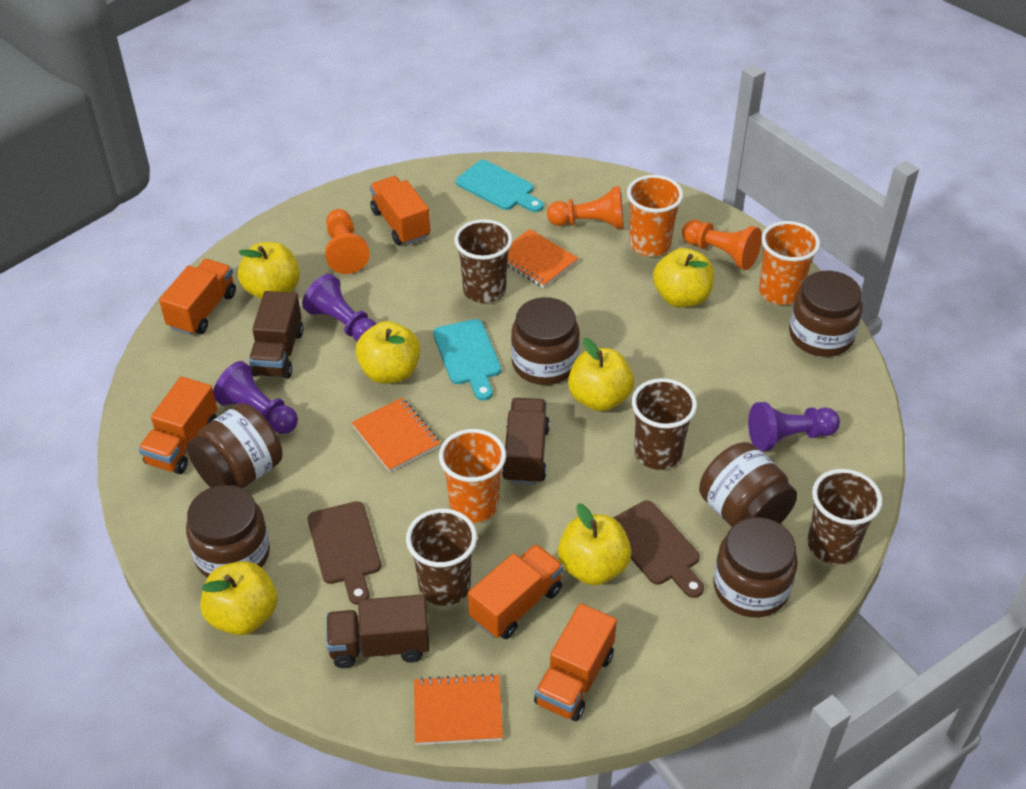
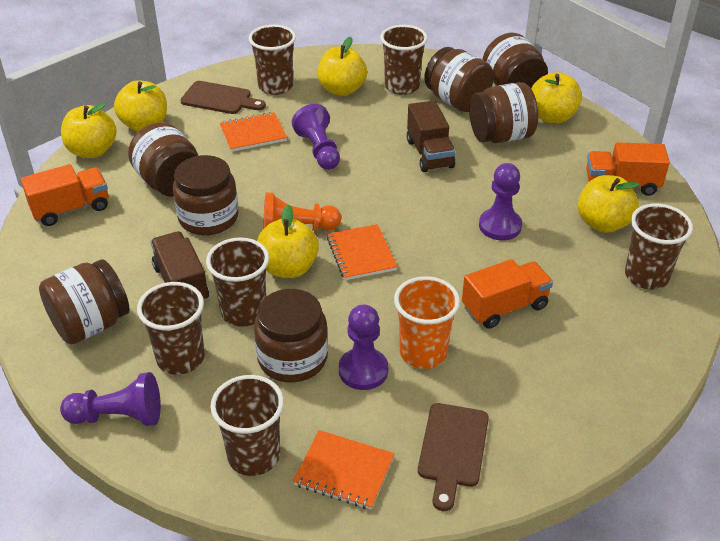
brown cup: [406,509,477,606] [454,219,513,303] [632,378,697,470] [807,469,883,564] = 4 -> [137,282,205,375] [206,238,269,327] [210,375,284,476] [249,25,296,95] [380,25,428,95] [625,204,693,289] = 6
brown jar: [186,485,270,577] [187,403,283,488] [511,297,580,385] [699,442,797,527] [713,517,798,617] [789,271,863,357] = 6 -> [39,259,130,344] [128,122,198,197] [173,155,239,235] [254,289,328,383] [424,47,494,112] [469,82,538,143] [483,33,548,88] = 7
brown truck: [249,291,303,379] [326,594,430,668] [502,398,550,485] = 3 -> [151,231,209,299] [407,100,455,172] = 2
orange cup: [439,429,506,522] [627,175,683,257] [759,221,820,305] = 3 -> [394,276,460,369] = 1
orange pawn: [325,209,370,274] [547,186,624,229] [682,220,762,270] = 3 -> [263,192,341,231] = 1
orange truck: [138,376,217,474] [159,259,236,335] [370,176,430,245] [468,544,564,639] [534,603,617,721] = 5 -> [21,164,108,226] [462,259,553,329] [586,142,670,196] = 3
purple pawn: [213,361,298,434] [302,274,376,342] [748,402,840,451] = 3 -> [60,372,161,426] [292,104,340,170] [339,304,388,390] [479,163,522,240] = 4
turquoise cutting board: [433,319,501,401] [456,160,544,212] = 2 -> none = 0

